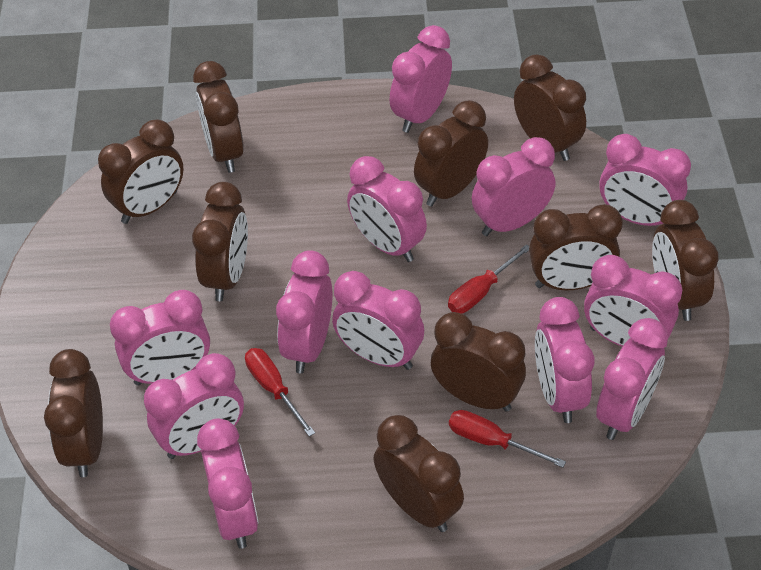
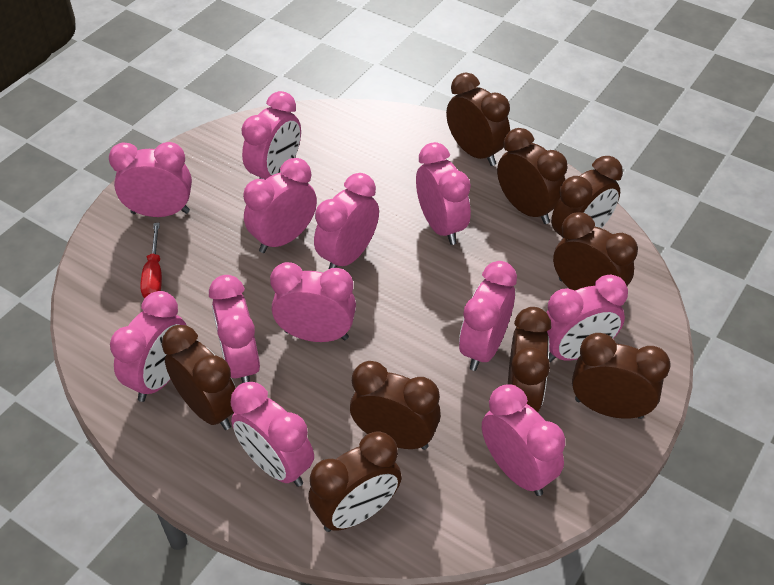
brown clock: [44,349,103,477] [98,119,184,224] [192,182,248,301] [193,61,244,173] [373,415,464,532] [414,100,488,207] [431,312,526,412] [514,54,586,161] [529,204,623,290] [652,200,719,321] = 10 -> [162,325,236,430] [308,431,402,532] [350,361,441,450] [446,73,510,166] [497,128,568,224] [508,307,551,412] [551,156,623,239] [553,212,638,291] [572,333,670,419] = 9
red screwdriver: [245,348,315,437] [448,244,529,314] [449,410,566,468] = 3 -> [140,223,162,298] = 1

